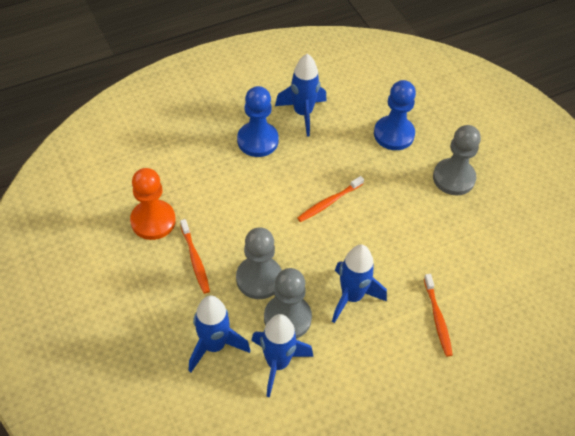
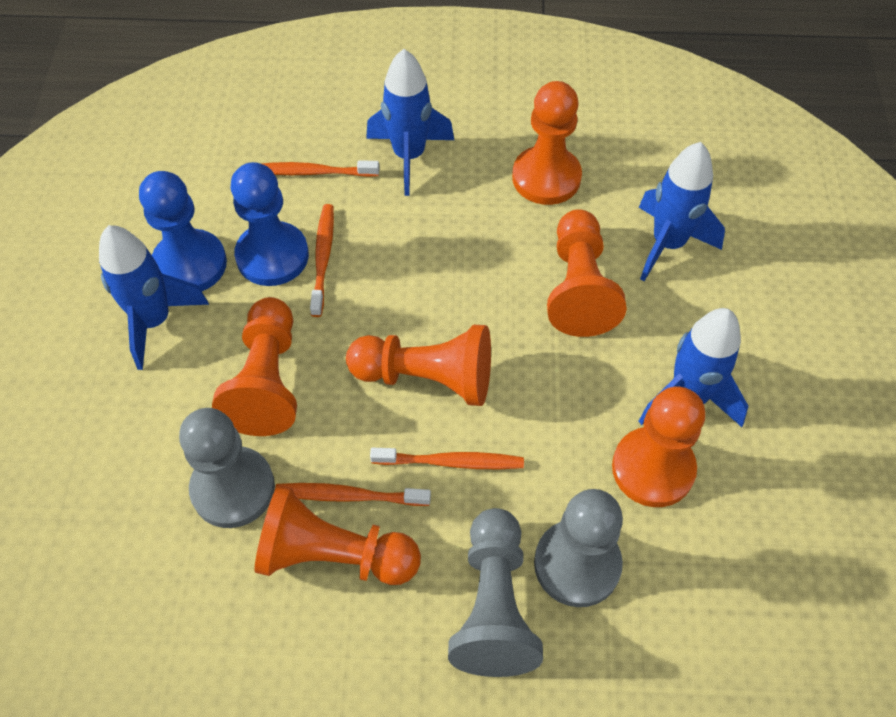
orange pawn: [130,168,176,240] = 1 -> [212,297,297,436] [254,485,421,585] [346,325,491,406] [512,81,582,205] [547,209,627,337] [612,387,705,507] = 6
orange toothbrush: [180,219,210,294] [297,176,364,222] [424,274,453,357] = 3 -> [262,160,379,177] [275,483,431,506] [310,204,334,317] [370,448,524,469] = 4

